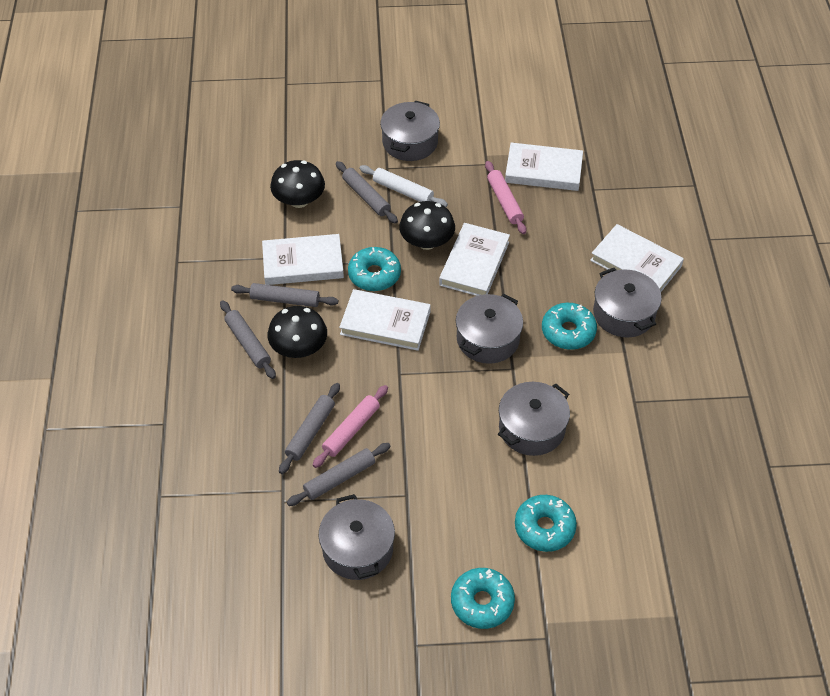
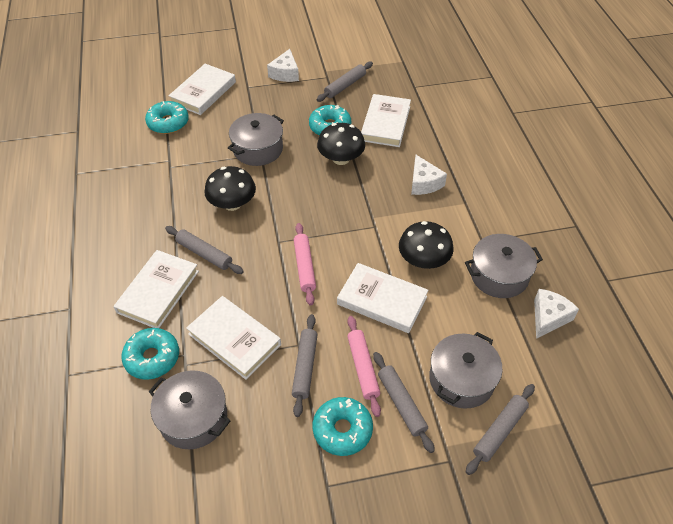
grey pot: [319,494,395,580] [380,101,440,161] [456,294,523,364] [498,382,570,456] [593,268,662,337] = 5 -> [149,370,230,449] [228,113,284,166] [429,332,503,409] [465,234,543,298] = 4
white cheese: none = 0 -> [267,49,299,82] [411,155,447,195] [534,289,579,339] = 3
white rolling pin: [359,165,448,207] = 1 -> none = 0

